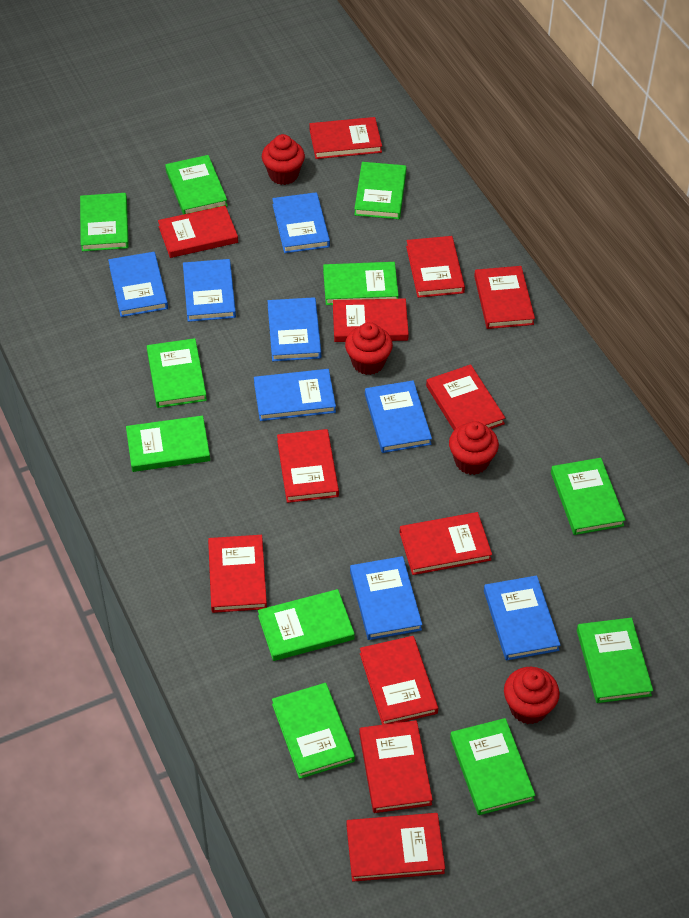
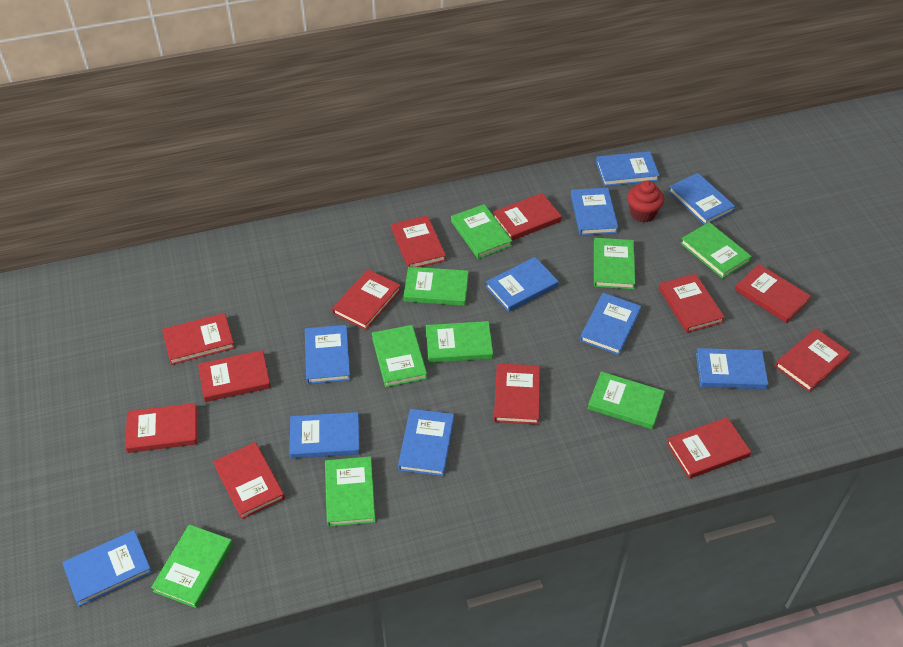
blue book: [108,252,168,317] [183,259,236,322] [254,369,336,421] [268,297,321,361] [272,192,330,253] [350,556,422,640] [365,380,432,453] [484,575,560,661] = 8 -> [62,530,152,606] [289,412,360,459] [305,325,351,384] [398,409,454,476] [486,257,559,312] [571,188,618,235] [580,293,641,355] [596,151,660,186] [668,173,735,225] [696,348,768,389] = 10
green book: [80,193,129,251] [126,416,210,472] [147,338,207,408] [165,155,228,214] [258,589,355,661] [272,683,355,779] [323,262,399,305] [354,162,406,219] [450,718,536,815] [551,458,626,535] [577,618,653,703] = 11 -> [151,524,233,608] [325,456,376,527] [372,325,427,387] [404,267,469,306] [426,321,493,363] [451,204,512,259] [588,371,665,429] [594,238,635,289] [680,222,752,279] = 9
red cupcake: [262,134,305,185] [345,322,393,375] [449,421,499,475] [504,667,559,724] = 4 -> [627,180,664,223] = 1

